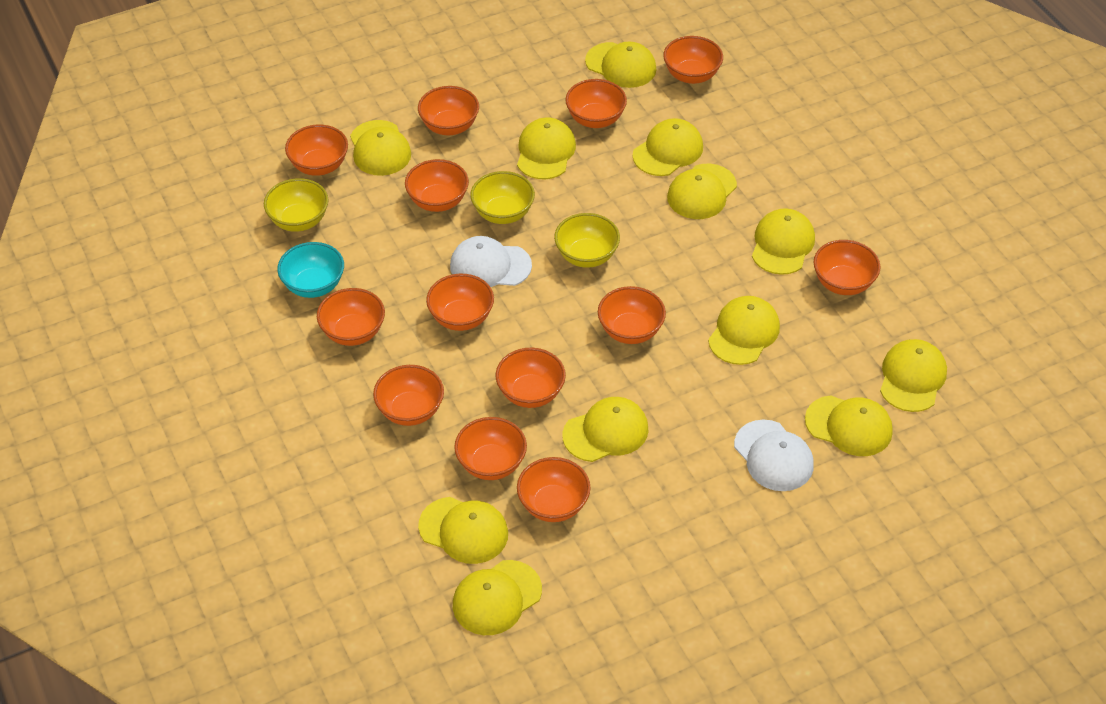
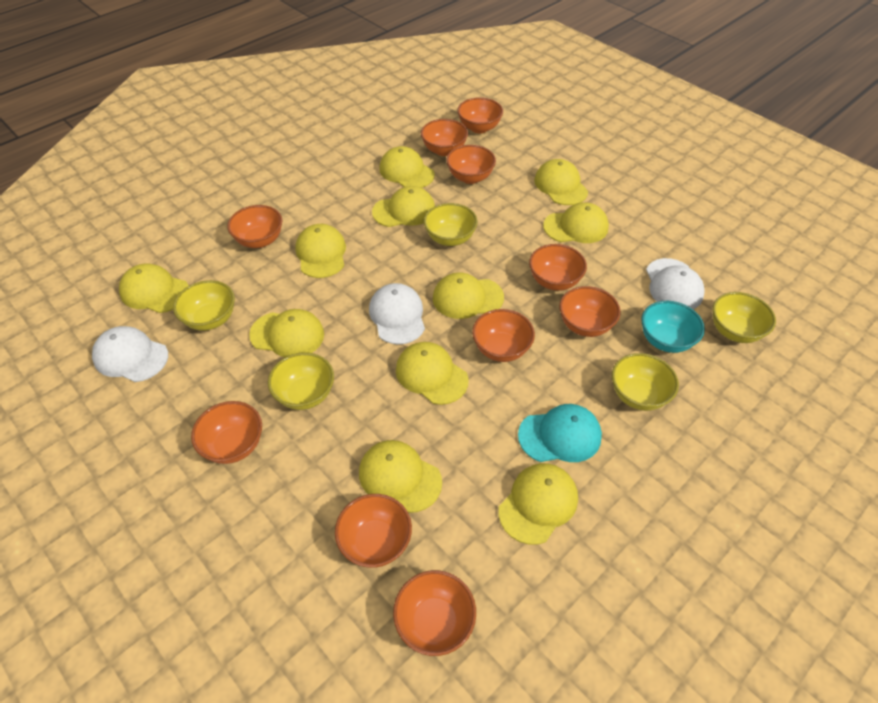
orange bowl: [285,125,348,176] [317,288,385,346] [373,365,444,426] [405,159,469,212] [418,86,479,135] [426,274,494,331] [454,417,527,480] [496,348,566,408] [517,457,591,522] [565,79,627,128] [598,286,666,344] [663,36,723,84] [813,240,881,295] = 13 -> [191,401,262,464] [227,205,282,248] [335,494,412,568] [393,570,476,656] [421,119,468,156] [446,145,496,184] [457,97,503,133] [472,309,535,362] [529,244,587,291] [559,286,621,337] = 10
turquoise cap: none = 0 -> [518,404,602,462] = 1
white cap: [450,236,532,287] [734,419,814,491] = 2 -> [92,326,168,382] [369,283,425,345] [646,258,705,309] = 3
yellow bowl: [264,178,328,232] [470,171,535,224] [554,213,620,268] = 3 -> [173,280,235,331] [268,352,334,410] [424,203,478,246] [612,353,679,411] [713,292,776,343] = 5
yellow cap: [350,120,411,176] [418,497,508,564] [453,560,542,635] [517,117,576,179] [562,397,649,462] [585,42,656,88] [632,118,703,176] [667,164,737,219] [708,296,780,365] [752,208,815,275] [805,395,893,456] [880,339,947,412] = 12 -> [119,263,189,313] [249,309,324,357] [295,224,346,278] [359,440,442,513] [372,186,435,227] [379,146,435,188] [396,342,469,405] [433,272,504,319] [498,463,578,545] [534,159,588,205] [543,202,609,243] = 11

